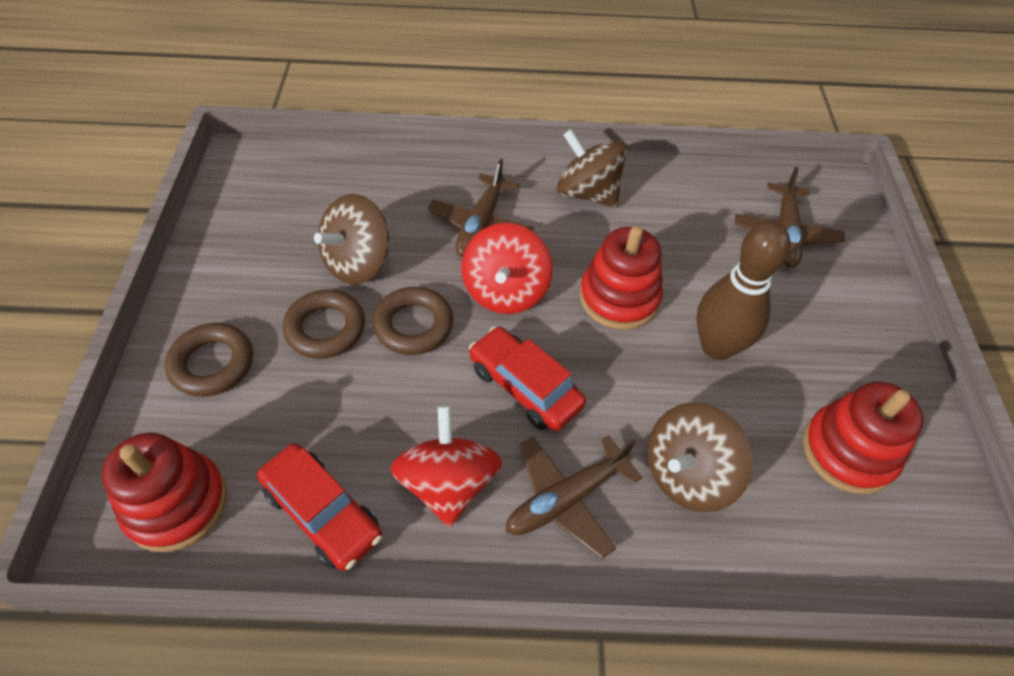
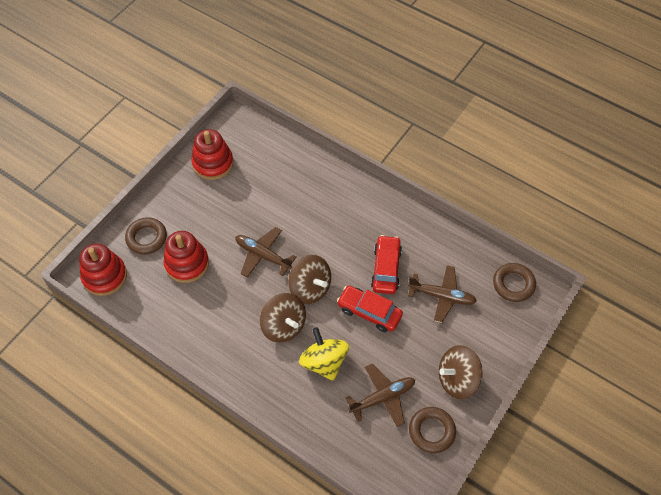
brown bowling pin: [696,222,791,360] = 1 -> none = 0
red spinning top: [391,405,502,527] [462,223,553,314] = 2 -> none = 0
yellow spinning top: none = 0 -> [299,327,349,381] = 1

